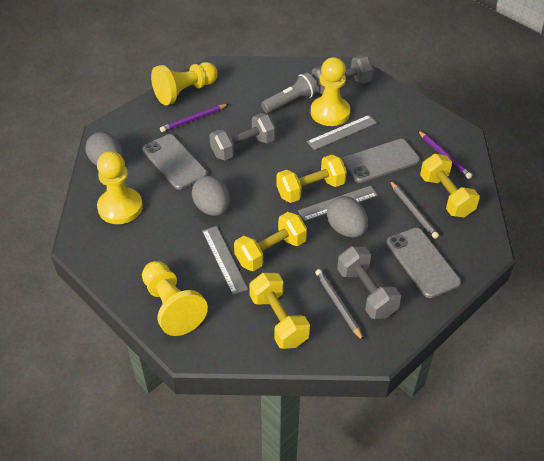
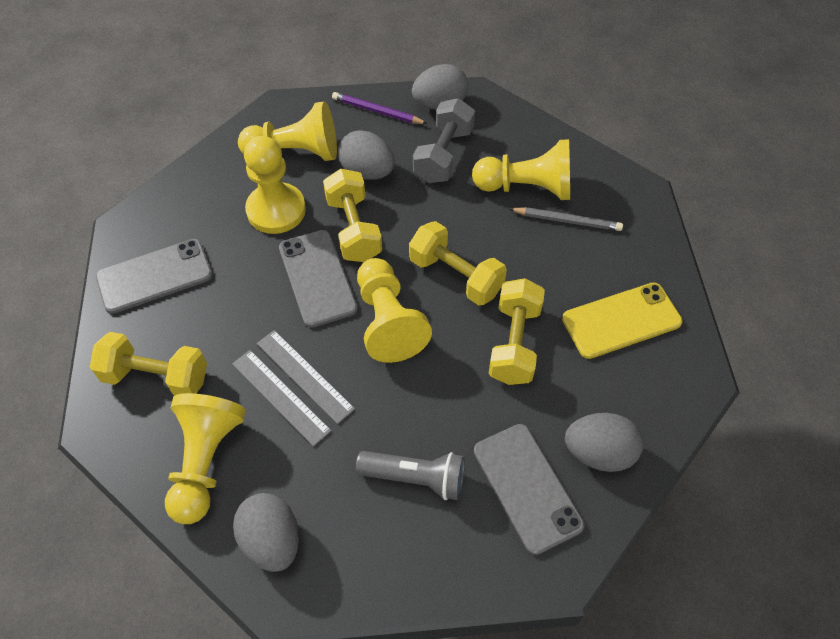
grey dumbbell: [210,113,276,160] [312,56,374,94] [337,246,401,319] = 3 -> [413,98,475,183] = 1
grey egg: [85,132,123,165] [192,176,230,216] [327,196,368,237] = 3 -> [233,493,299,572] [338,130,395,180] [412,64,468,110] [565,413,643,472] = 4
grey pencil: [315,269,364,341] [390,181,439,239] = 2 -> [510,207,623,231] = 1
grey ruler: [202,226,248,295] [298,186,378,221] [307,115,377,150] = 3 -> [232,350,332,447] [257,330,355,424] = 2
purple pencil: [160,104,228,132] [418,130,472,179] = 2 -> [332,92,428,124] = 1
yellow pawn: [97,151,143,224] [142,261,208,336] [151,62,218,105] [311,57,350,126] = 4 -> [165,393,245,524] [238,101,337,161] [244,136,306,234] [357,258,432,363] [472,139,570,200] = 5
yellow phone: none = 0 -> [562,282,683,359] = 1

